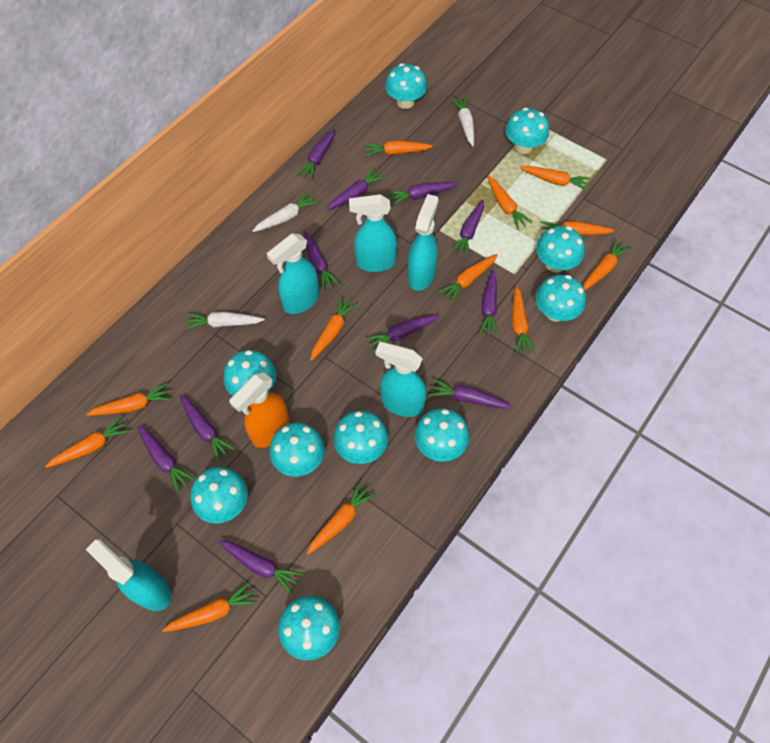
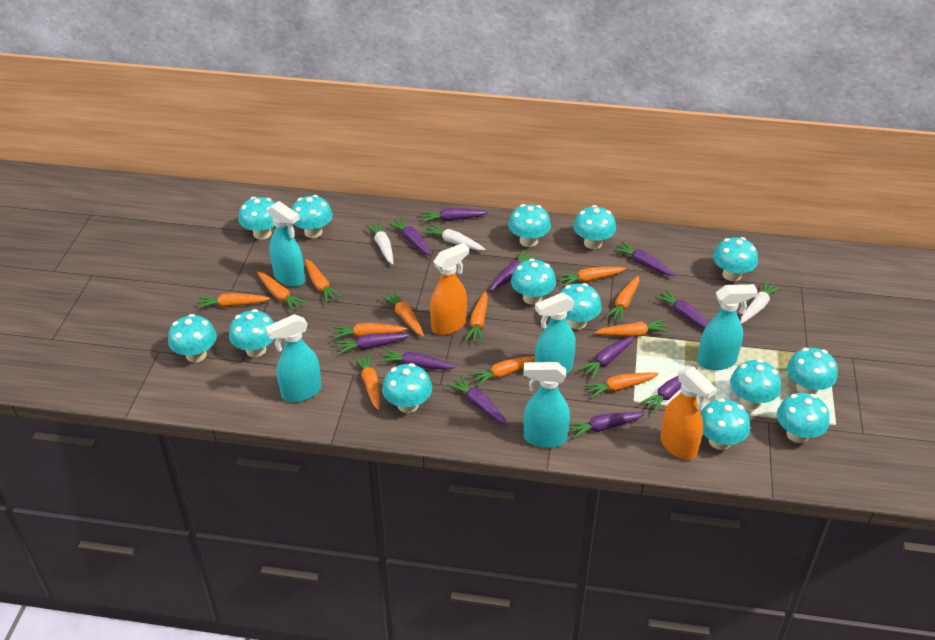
orange spray bottle: [229,373,289,448] = 1 -> [430,243,469,335] [660,366,717,460] = 2
turquoise mushroom: [190,467,248,523] [224,350,276,396] [269,423,325,477] [278,596,340,660] [333,411,388,464] [385,63,427,109] [414,408,469,462] [505,108,549,154] [536,226,585,273] [536,275,586,322] = 10 -> [168,314,217,362] [229,309,274,357] [239,197,275,239] [292,195,333,238] [382,363,432,413] [508,204,551,247] [511,258,556,305] [559,283,602,329] [573,205,616,249] [701,398,750,450] [713,237,758,281] [730,359,781,409] [777,393,829,443] [787,348,838,394] = 14

